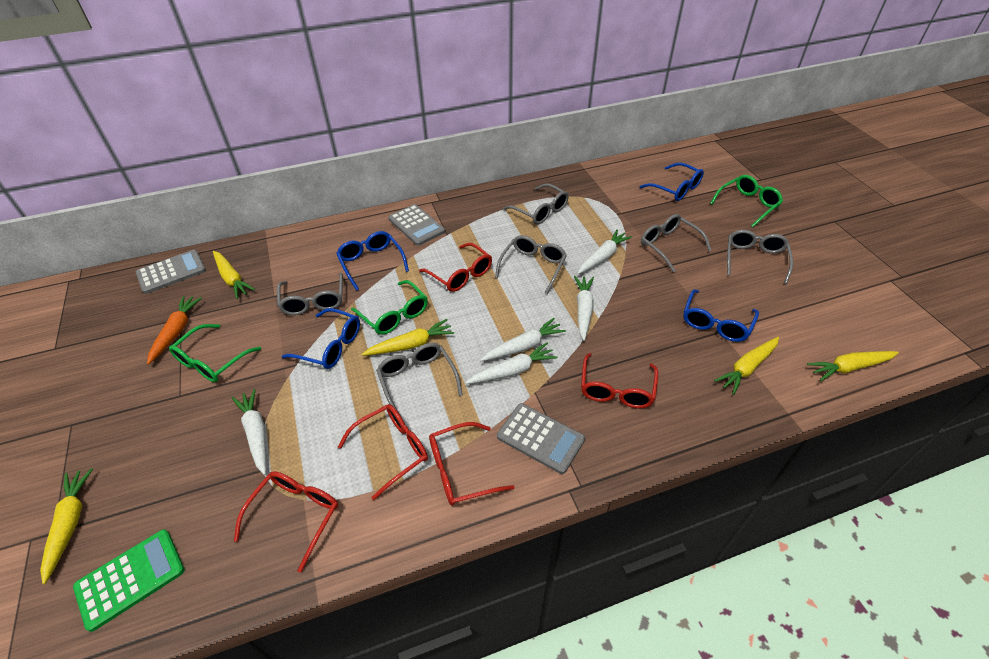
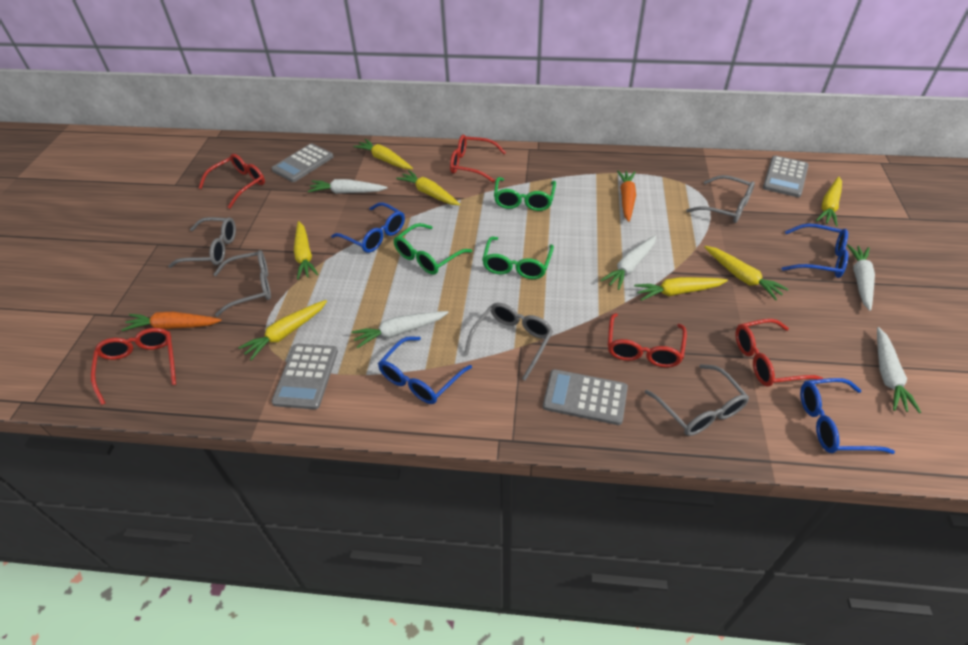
green calculator: [73,529,185,632] = 1 -> none = 0
grey calculator: [136,250,206,294] [388,204,445,246] [497,403,585,474] = 3 -> [272,143,334,182] [272,344,338,410] [543,369,628,425] [763,155,809,197] = 4
grey glasses: [277,273,343,315] [376,343,463,418] [495,235,567,294] [503,184,569,224] [641,214,712,272] [727,230,793,284] = 6 -> [168,217,236,268] [213,250,271,317] [464,303,553,381] [645,364,749,436] [686,175,755,223] = 5
orange carrot: [147,296,202,365] = 1 -> [122,312,221,331] [617,170,636,222] = 2
yellow carrot: [40,468,93,584] [213,251,255,299] [362,319,454,356] [714,337,779,395] [807,351,899,381] = 5 -> [238,300,327,360] [294,221,318,280] [353,139,413,169] [396,170,460,205] [634,277,728,301] [704,246,789,300] [816,177,842,226] = 7

